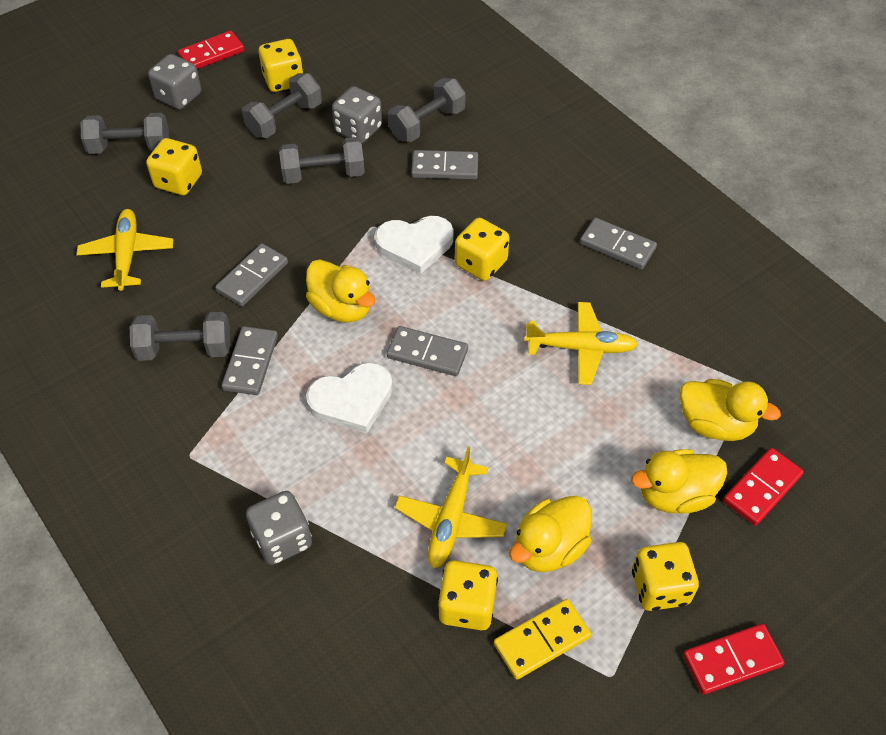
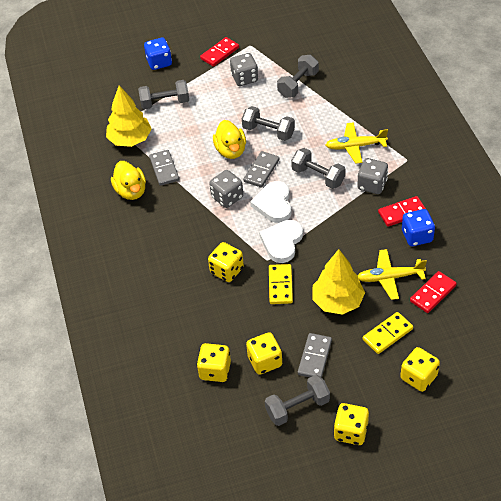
blue dice: none = 0 -> [144,38,172,70] [402,209,435,246] = 2
grey domino: [215,243,288,306] [222,326,278,395] [386,326,468,376] [411,150,478,180] [580,218,657,269] = 5 -> [149,150,179,186] [243,151,280,188] [298,333,332,378] = 3
yellow domino: [494,599,591,679] = 1 -> [269,264,293,304] [363,312,413,354] = 2
yellow duck: [306,259,375,322] [509,495,592,572] [631,449,727,514] [680,379,781,441] = 4 -> [111,161,146,200] [213,120,246,159] = 2
yellow plane: [76,209,173,291] [395,446,507,568] [525,302,638,385] = 3 -> [326,122,388,164] [358,249,427,300] = 2
yellow tree: none = 0 -> [106,85,152,147] [312,249,365,314] = 2

